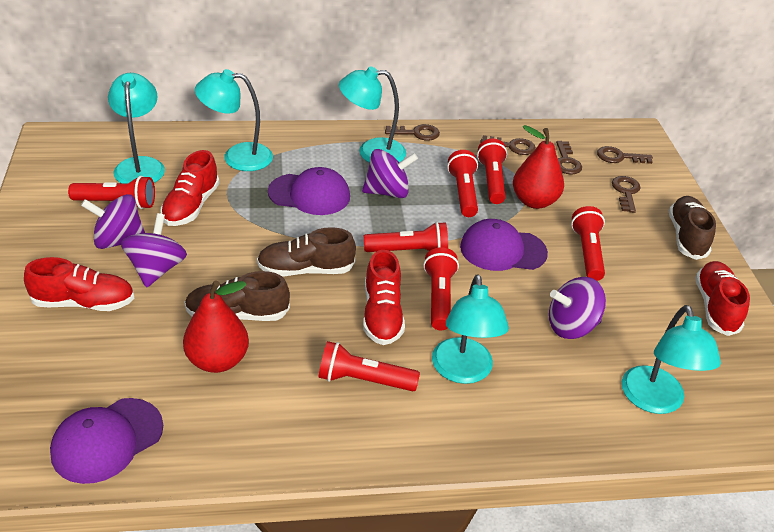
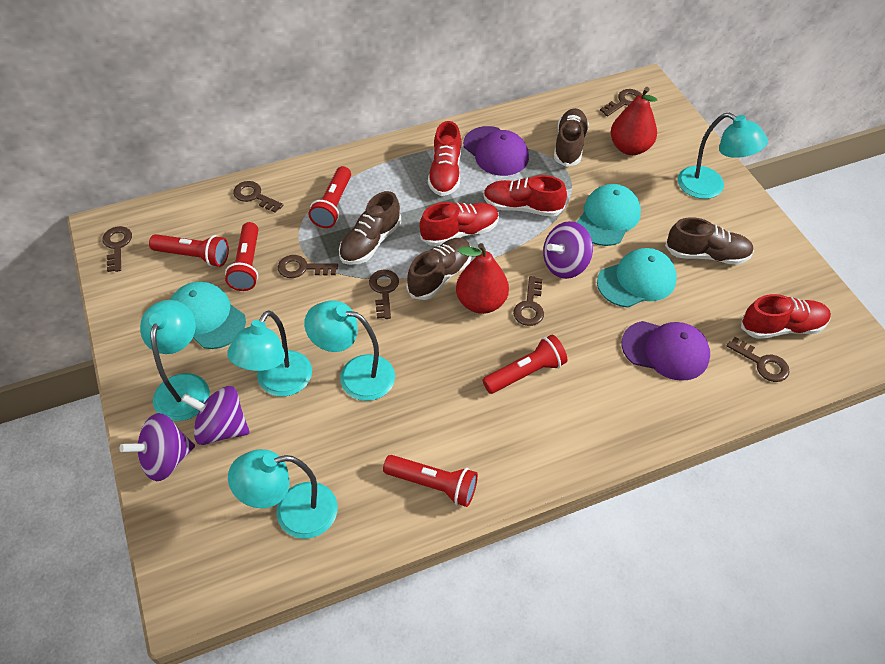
brown key: [385,124,440,141] [480,135,536,155] [556,141,582,175] [597,146,653,164] [612,176,641,213] = 5 -> [102,226,132,272] [233,181,283,213] [278,255,338,278] [369,270,399,319] [513,276,544,326] [600,89,642,117] [727,337,789,382] = 7
brown shoe: [185,271,290,321] [257,227,356,277] [669,196,716,260] = 3 -> [339,191,401,265] [407,238,472,300] [554,108,589,167] [665,217,754,265] = 4
purple cap: [50,398,163,484] [268,167,350,215] [460,219,548,271] = 3 -> [463,126,529,176] [621,321,710,381] = 2
purple spinning top: [81,194,145,249] [121,213,187,288] [362,149,418,198] [549,277,606,339] = 4 -> [120,413,195,481] [181,386,250,445] [543,221,593,279] = 3
red flashlight: [68,176,155,209] [319,341,420,391] [364,222,448,252] [423,248,459,330] [447,150,478,217] [477,139,507,204] [571,206,605,281] = 7 -> [149,234,229,267] [225,222,258,291] [308,166,351,228] [383,455,478,507] [483,335,567,394] = 5
turquoise cap: none = 0 -> [170,282,246,349] [576,184,641,246] [597,248,677,308] = 3

